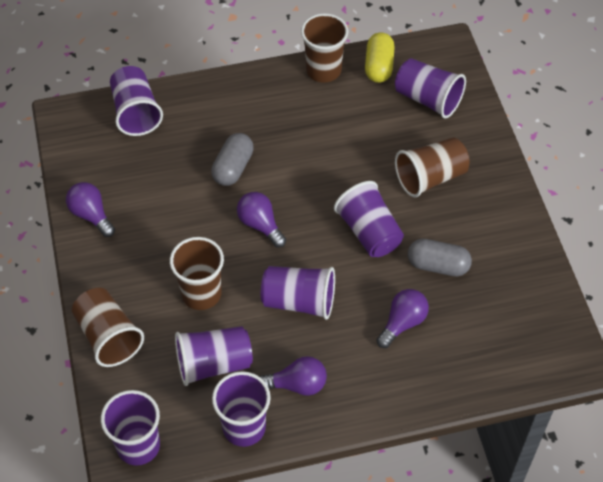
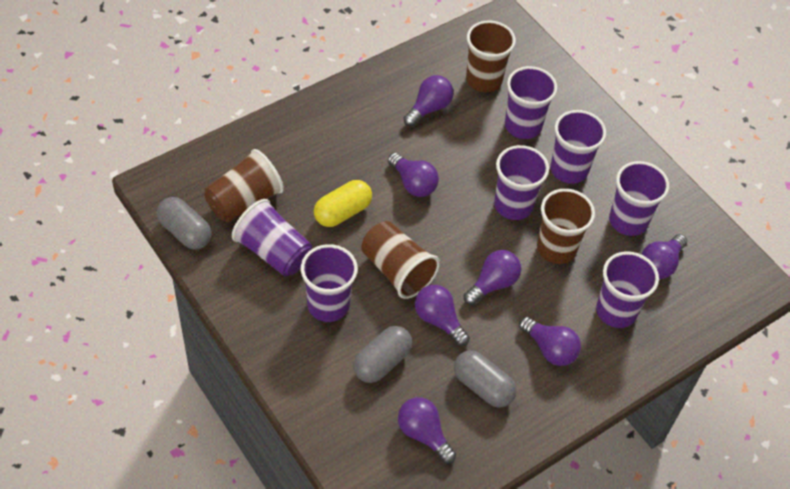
grey capsule: [211,133,254,186] [408,239,472,277] = 2 -> [157,197,212,250] [353,326,412,383] [454,350,517,408] = 3
purple light bulb: [66,182,115,237] [237,192,286,247] [260,356,327,396] [376,289,429,348] = 4 -> [388,153,439,197] [398,397,456,464] [404,75,454,127] [415,285,470,346] [464,250,521,305] [519,317,581,366] [641,234,687,279] = 7

